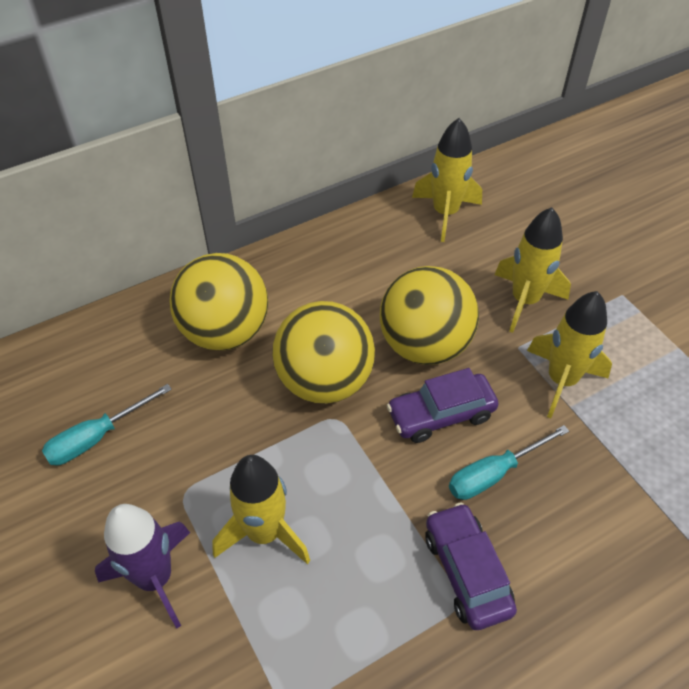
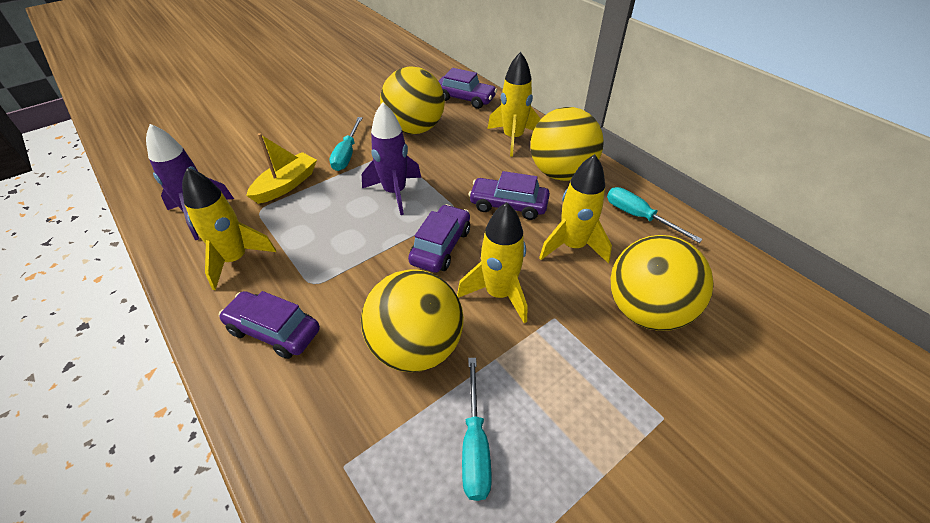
purple car: [387,368,499,443] [425,502,517,630] = 2 -> [219,291,320,359] [408,204,470,273] [438,68,497,109] [469,171,550,220] = 4
purple rocket: [95,504,190,629] = 1 -> [146,124,234,240] [362,102,421,215] = 2
turquoise screwdriver: [42,384,172,465] [449,425,569,500] = 2 -> [329,117,363,171] [462,358,492,501] [607,187,703,243] = 3
yellow ball: [170,253,268,351] [272,301,375,404] [380,266,479,365] = 3 -> [361,269,464,372] [380,67,445,134] [531,107,604,181] [611,235,714,331] = 4
yellow boat: none = 0 -> [246,133,317,204] = 1

